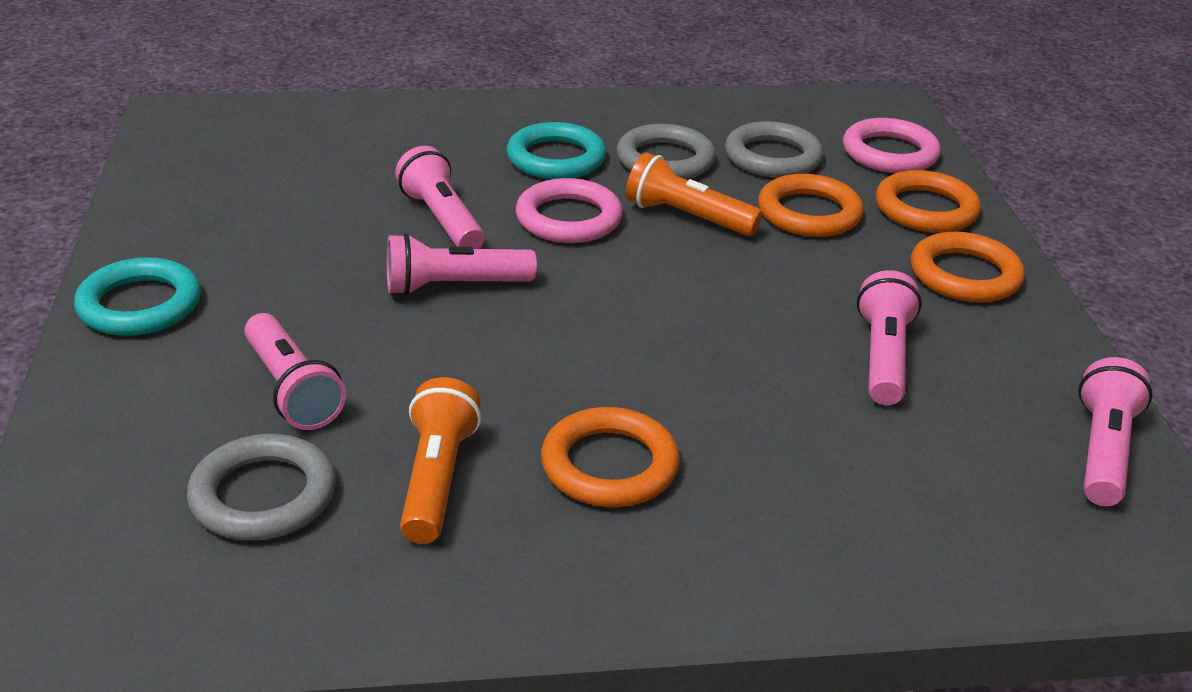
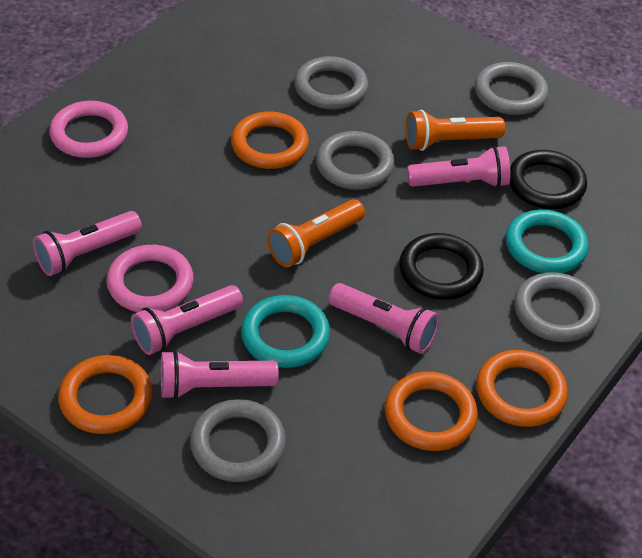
black ring: none = 0 -> [399,233,484,300] [510,150,587,209] = 2
grey ring: [187,434,336,540] [617,124,716,179] [725,121,823,178] = 3 -> [190,399,286,482] [294,56,368,110] [316,131,395,190] [475,62,548,115] [514,272,601,342] = 5

